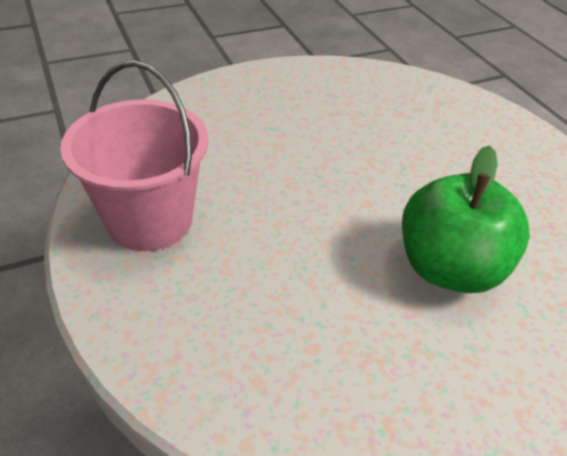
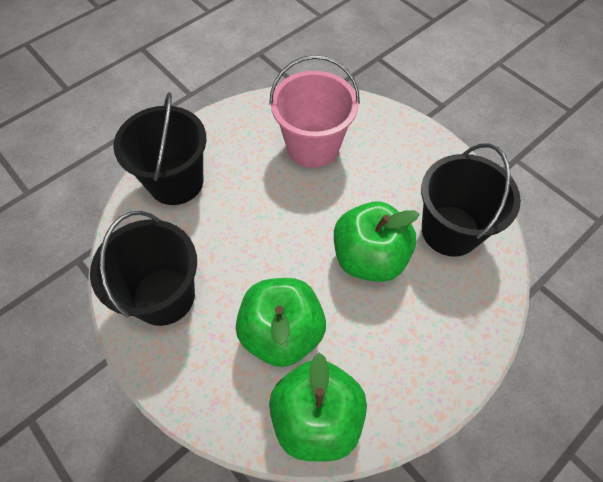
black bucket: none = 0 -> [90,211,197,326] [114,92,207,205] [421,143,521,257] = 3
green apple: [402,145,530,293] = 1 -> [236,278,326,367] [269,353,367,462] [334,201,419,282] = 3

